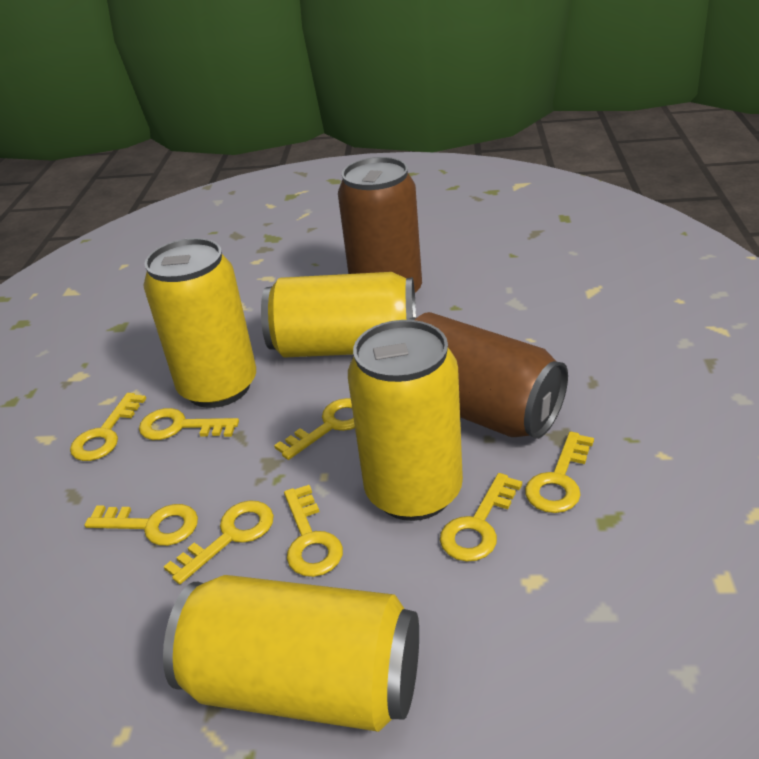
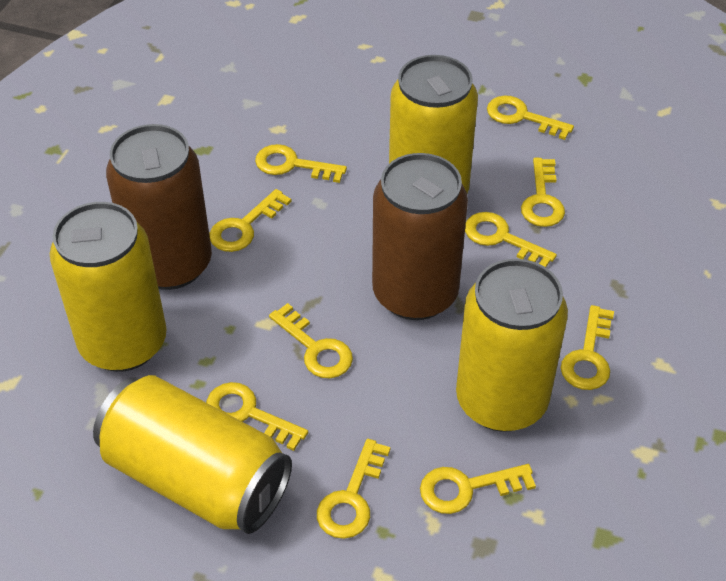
yellow key: [70,393,146,461] [84,504,198,546] [139,408,239,440] [164,500,274,584] [274,398,355,460] [284,485,343,577] [440,473,522,562] [525,431,594,513] = 8 -> [206,382,308,451] [210,189,292,252] [255,144,347,183] [269,303,353,378] [317,439,391,539] [420,464,536,514] [465,212,557,267] [487,95,574,140] [521,158,565,227] [561,305,614,390] = 10

